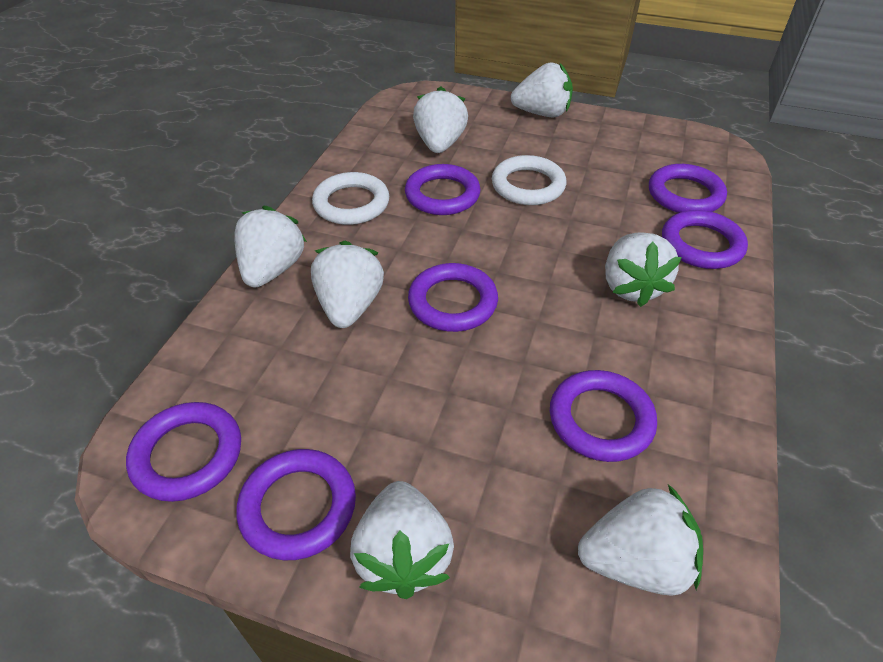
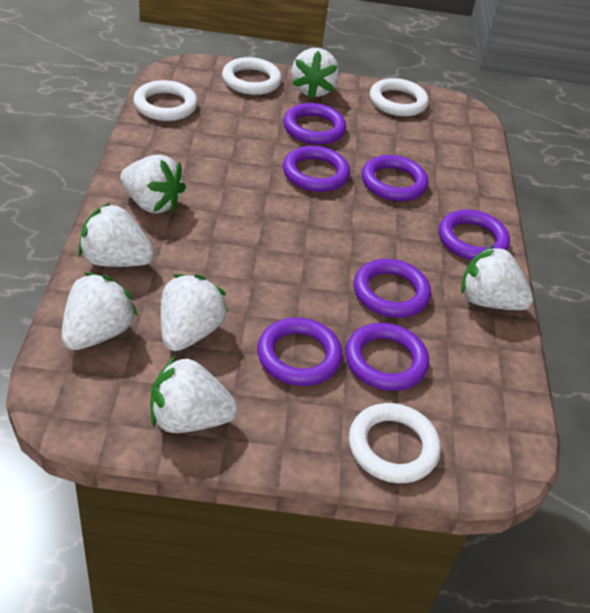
white ring: [312,172,389,225] [492,155,566,205] = 2 -> [133,80,198,121] [222,57,282,95] [349,403,441,483] [370,78,429,117] = 4

